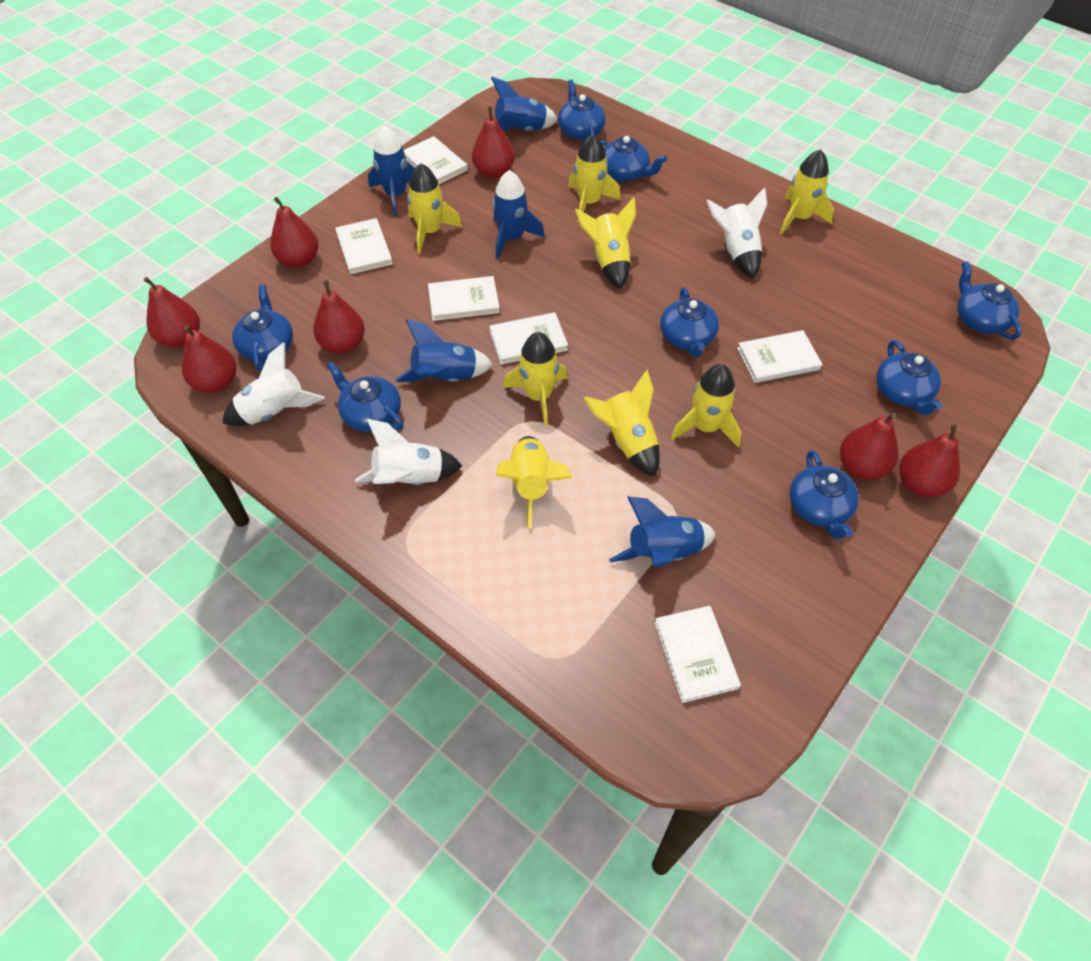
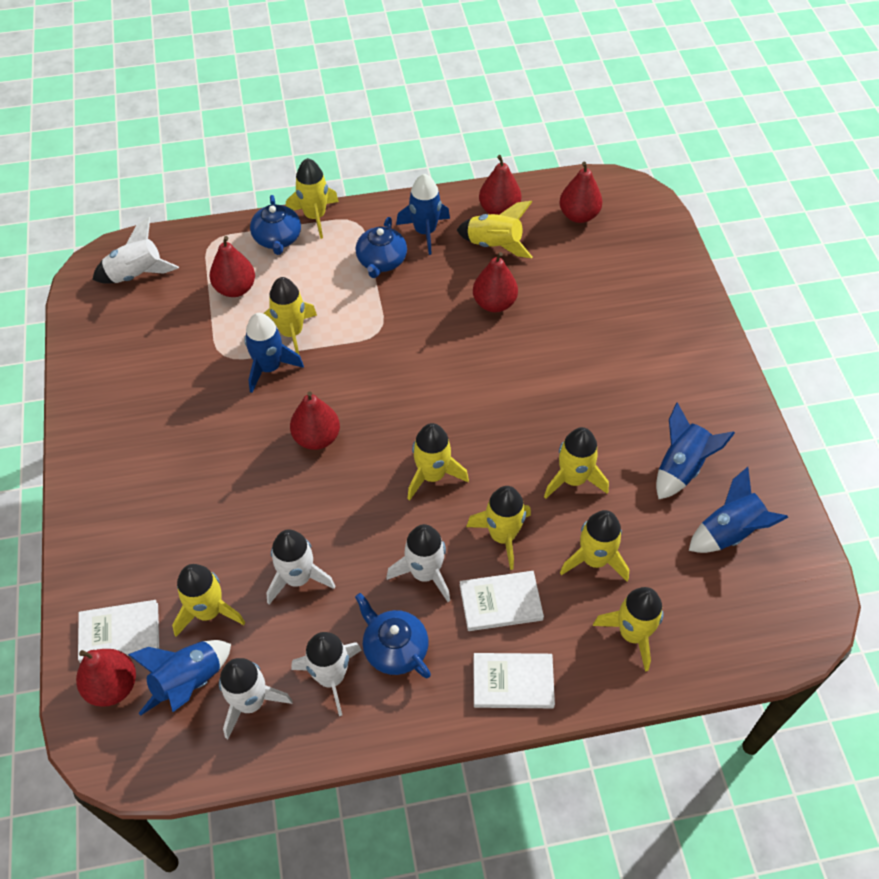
blue teapot: [232,285,293,371] [327,362,404,432] [558,80,606,140] [600,136,667,182] [660,287,719,358] [790,450,859,539] [877,340,943,415] [957,261,1022,340] = 8 -> [250,195,301,255] [355,593,431,678] [356,217,407,278] = 3
red pear: [144,277,200,348] [182,325,236,393] [270,197,318,268] [313,280,365,354] [472,106,515,178] [840,413,898,480] [900,424,960,497] = 7 -> [76,649,136,707] [210,236,255,297] [290,391,340,450] [473,252,518,312] [479,155,521,215] [559,162,603,223] = 6
white book: [335,218,393,274] [404,136,468,184] [428,276,500,321] [489,312,568,365] [654,606,741,703] [737,330,822,383] = 6 -> [78,600,159,663] [460,571,544,631] [473,653,555,708] = 3
white rocket: [223,342,325,426] [355,419,462,485] [707,187,768,278] = 3 -> [92,217,179,284] [219,658,293,739] [266,529,335,605] [291,632,361,716] [386,524,450,602] = 5
yellow rocket: [407,163,462,254] [496,436,572,528] [503,332,568,426] [568,134,620,222] [575,197,636,289] [583,370,660,477] [671,364,742,447] [780,149,834,234] = 8 -> [172,564,245,637] [263,277,317,354] [286,158,339,239] [407,423,469,501] [457,201,532,258] [466,486,531,570] [544,427,609,499] [560,510,629,581] [593,587,664,672] = 9

